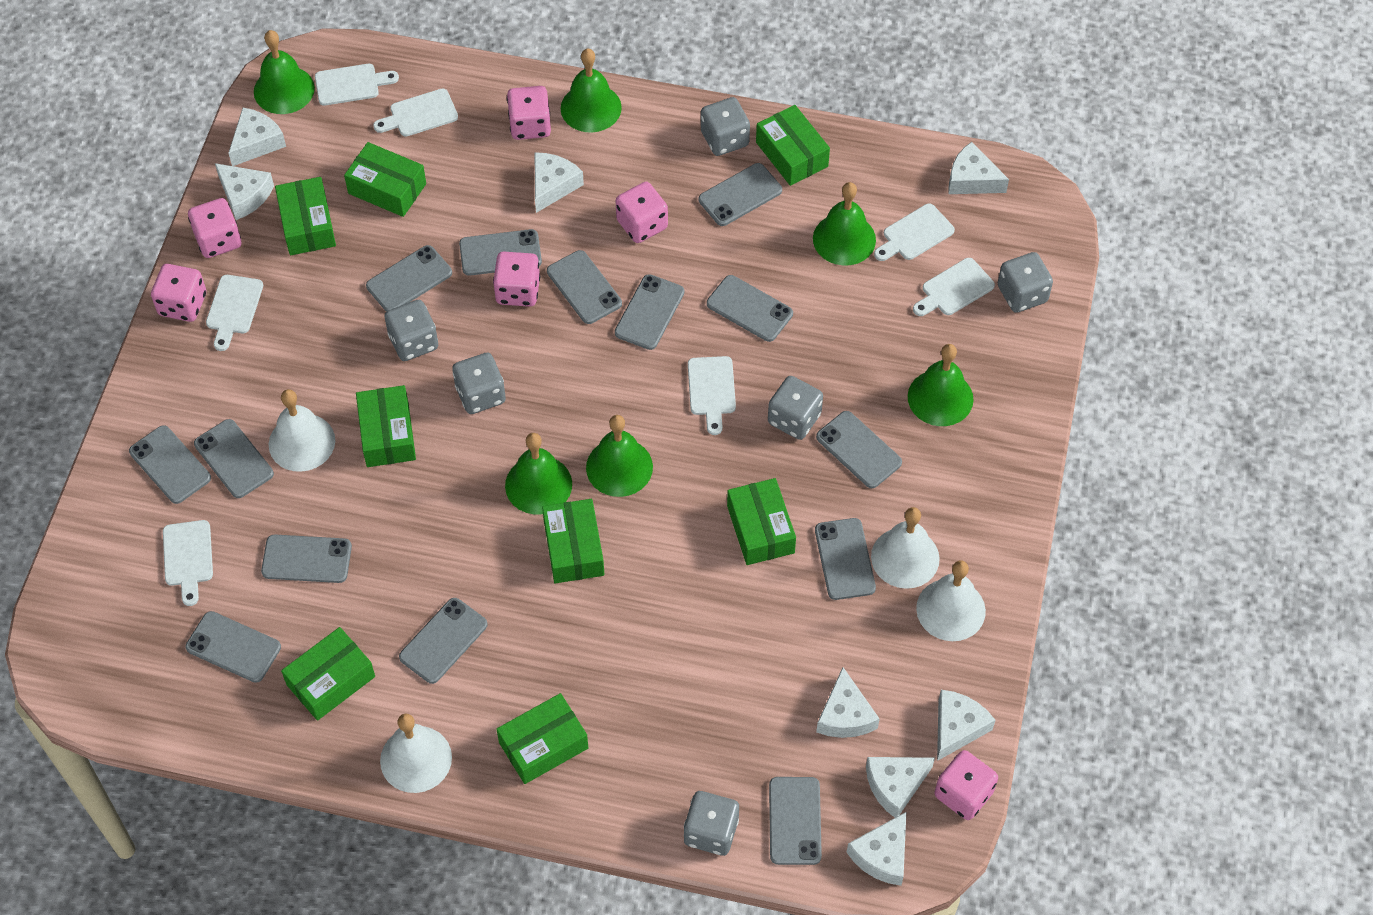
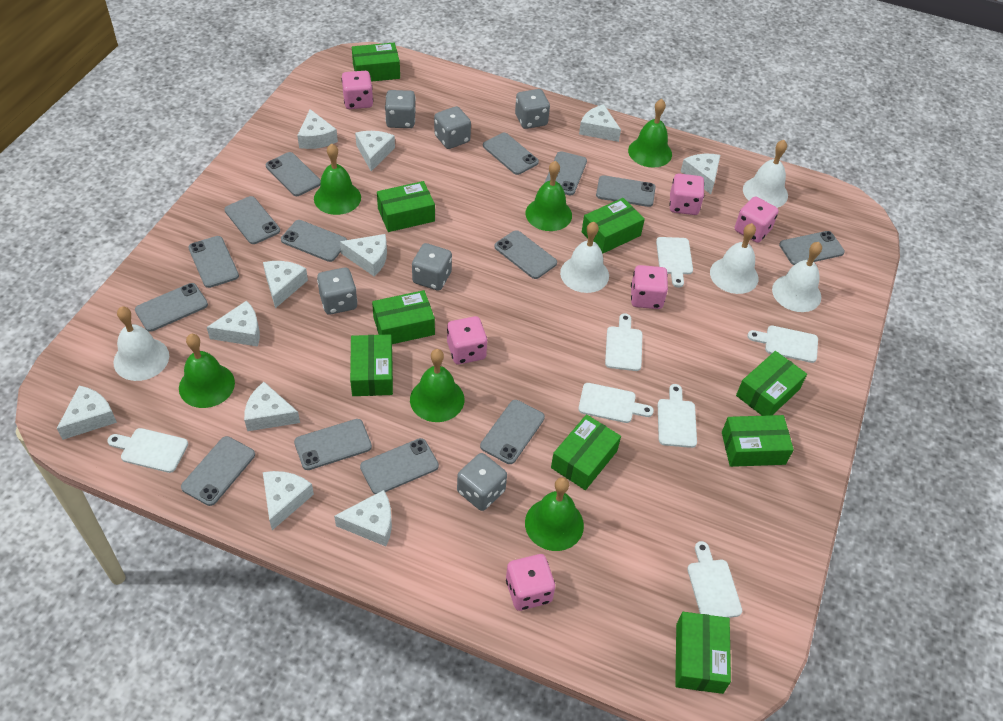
green box: [275,177,336,255] [281,627,375,721] [344,142,426,217] [356,385,416,467] [496,693,588,784] [542,499,604,583] [727,478,796,565] [756,105,830,186] = 8 -> [350,334,393,396] [352,43,400,82] [372,290,435,344] [377,181,435,232] [551,414,621,490] [582,198,645,254] [675,612,731,694] [722,415,794,467] [736,351,807,416] = 9
white bell: [269,389,335,472] [380,713,452,793] [871,507,940,589] [916,560,986,641] = 4 -> [113,307,169,381] [560,222,609,293] [710,223,758,294] [743,140,788,208] [772,242,822,312] = 5
white cheese: [215,163,274,220] [228,108,286,166] [535,152,584,213] [816,667,880,738] [846,812,906,886] [866,757,935,818] [937,690,995,761] [949,142,1009,194] = 8 -> [57,385,117,440] [207,301,260,346] [244,382,300,431] [263,261,308,308] [263,471,314,530] [297,109,338,149] [334,490,392,546] [340,234,387,276] [355,131,395,171] [579,104,621,142] [681,154,720,194] = 11

